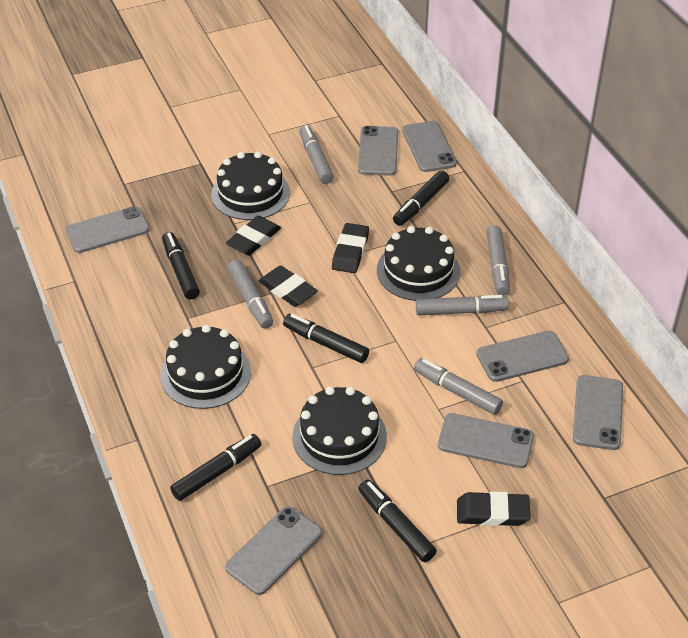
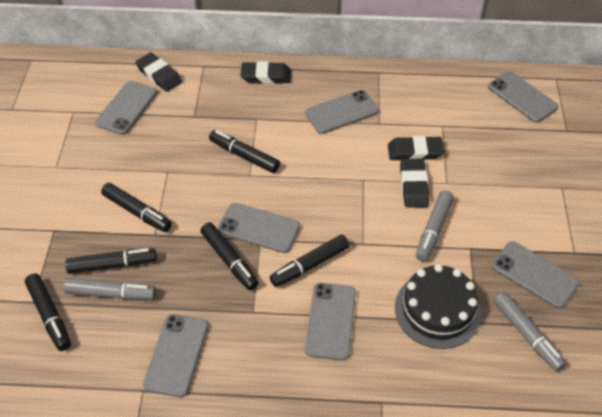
black cake: [160,325,251,409] [211,151,290,220] [292,387,387,475] [377,226,460,301] = 4 -> [395,264,481,349] = 1
black marker: [162,232,200,299] [170,434,261,501] [283,314,369,363] [358,479,437,562] [393,170,449,226] = 5 -> [25,273,71,351] [65,248,157,274] [101,183,172,232] [200,222,259,291] [209,130,280,173] [270,235,349,287] = 6
grey marker: [228,260,273,329] [299,125,334,184] [414,358,503,415] [416,295,509,316] [486,225,510,296] = 5 -> [64,278,156,300] [416,190,454,262] [493,291,566,371] = 3

